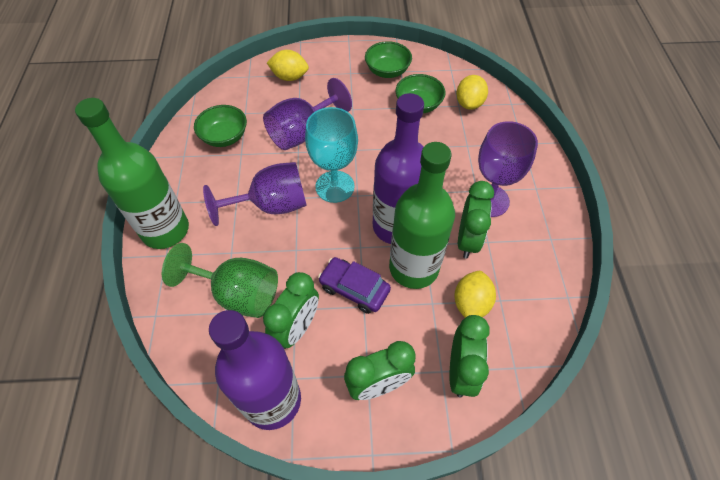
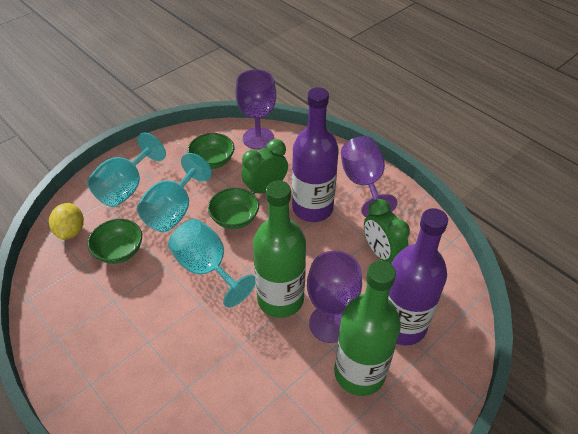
green clock: [263,272,319,349] [344,341,415,400] [449,315,490,397] [458,181,494,259] = 4 -> [241,139,288,194] [364,199,410,264] = 2
green goblet: [162,243,278,318] = 1 -> none = 0
purple car: [318,257,391,314] = 1 -> none = 0
turquoise goblet: [305,107,358,203] = 1 -> [87,133,166,207] [137,153,212,232] [168,219,256,308] = 3
yellow lemon: [267,50,309,81] [454,271,496,318] [456,75,488,110] = 3 -> [49,203,84,240] = 1

